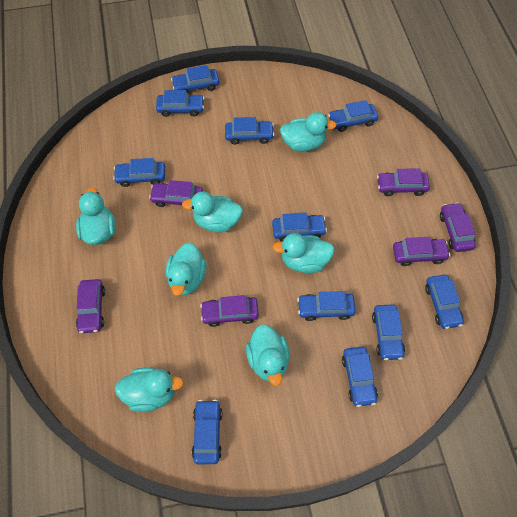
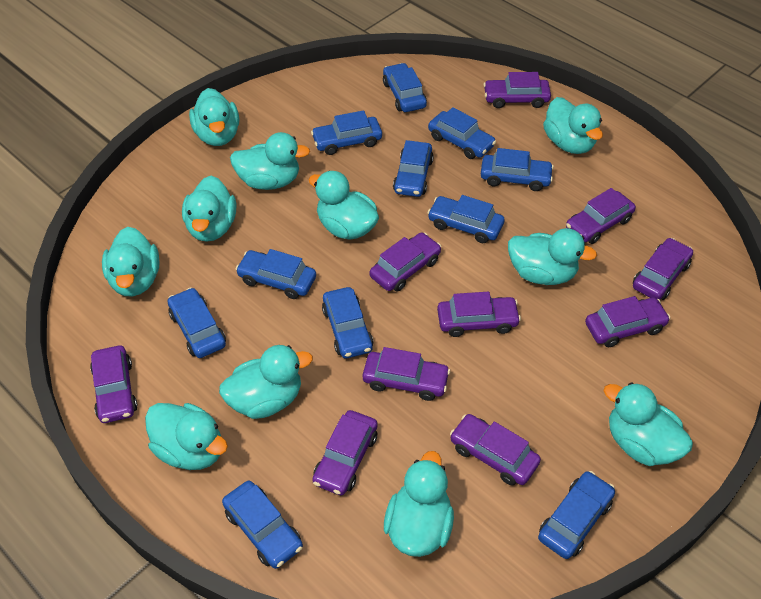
purple car: [76,279,105,333] [149,180,203,210] [200,295,259,327] [377,168,430,196] [393,237,450,266] [440,202,476,252] = 6 -> [90,345,138,423] [312,410,378,495] [363,347,450,401] [369,233,441,292] [437,292,521,337] [450,414,541,486] [484,72,551,108] [566,188,636,244] [585,296,670,347] [633,238,693,300] = 10
turquoise duck: [76,187,116,245] [115,368,184,412] [166,243,207,296] [182,191,243,232] [246,324,290,386] [272,233,335,273] [280,112,337,152] = 7 -> [102,227,160,296] [145,403,228,470] [182,176,236,242] [189,88,239,146] [219,345,313,419] [230,132,310,190] [309,171,379,240] [384,451,454,557] [508,228,597,285] [543,97,603,154] [604,382,693,466] = 11

